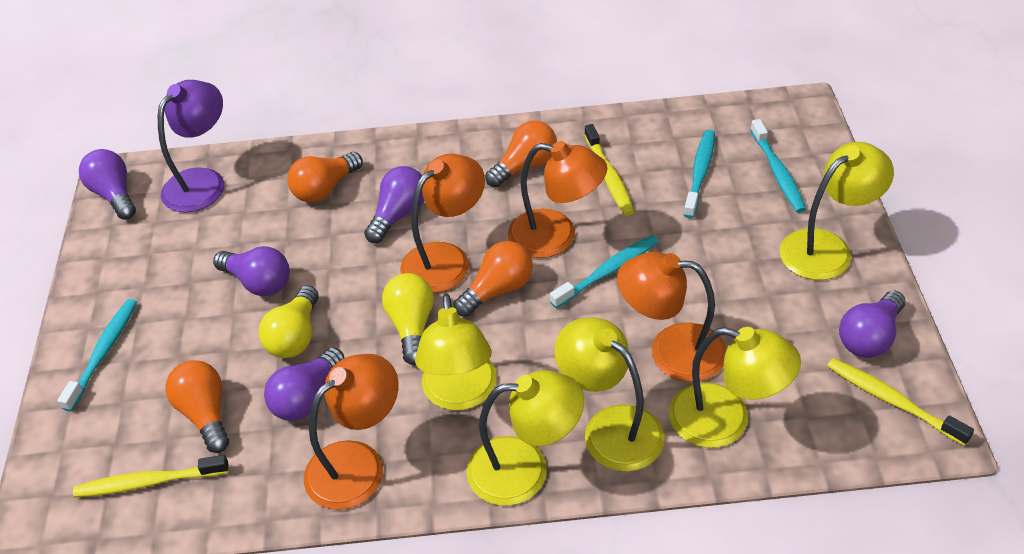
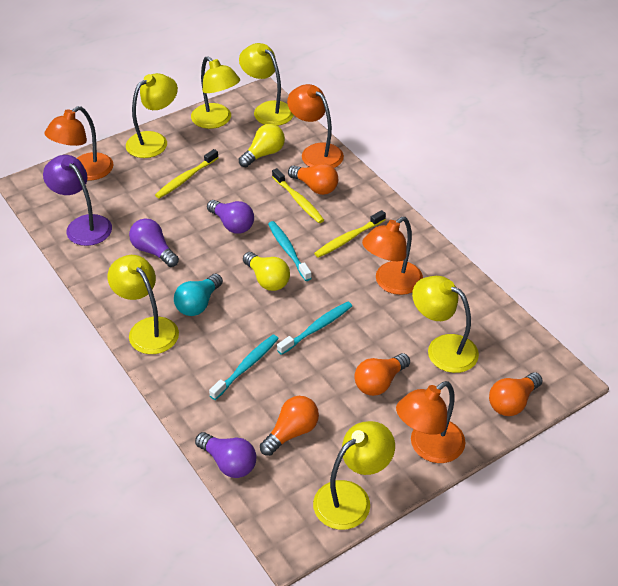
purple light bulb: [79,149,136,220] [213,246,290,296] [264,347,344,421] [364,166,424,243] [839,291,906,358] = 5 -> [129,219,179,267] [195,432,256,478] [207,200,254,234] = 3
turquoise light bulb: none = 0 -> [174,274,223,316] = 1
turquoise toothbrush: [57,299,137,411] [550,235,659,309] [684,130,715,218] [750,119,806,213] = 4 -> [209,334,279,400] [268,221,312,281] [277,302,352,355] = 3
yellow lamp: [415,294,497,410] [466,370,584,506] [555,318,665,472] [669,327,801,448] [779,142,894,280] = 5 -> [108,255,179,354] [126,73,178,158] [191,56,240,129] [239,43,294,126] [313,421,395,530] [412,276,479,373] = 6

